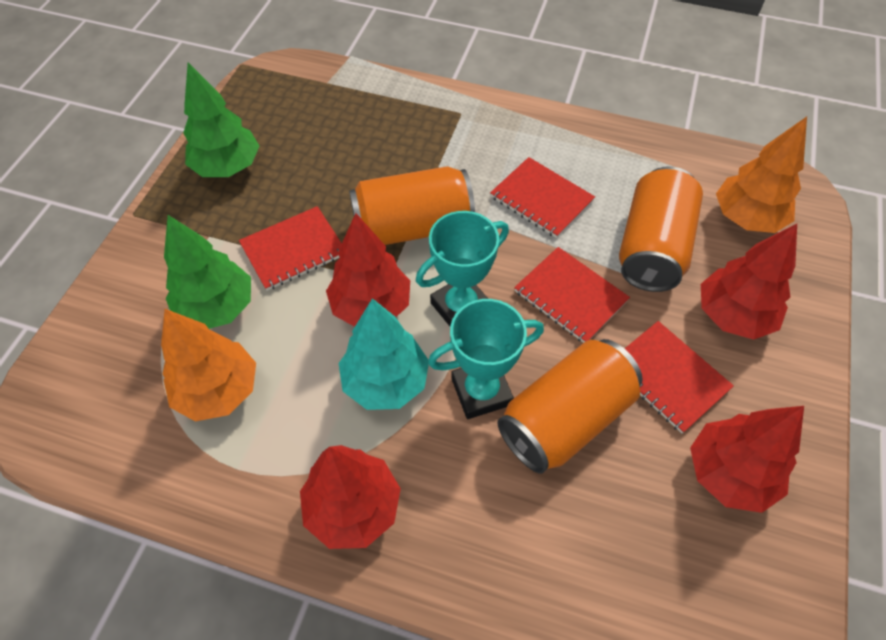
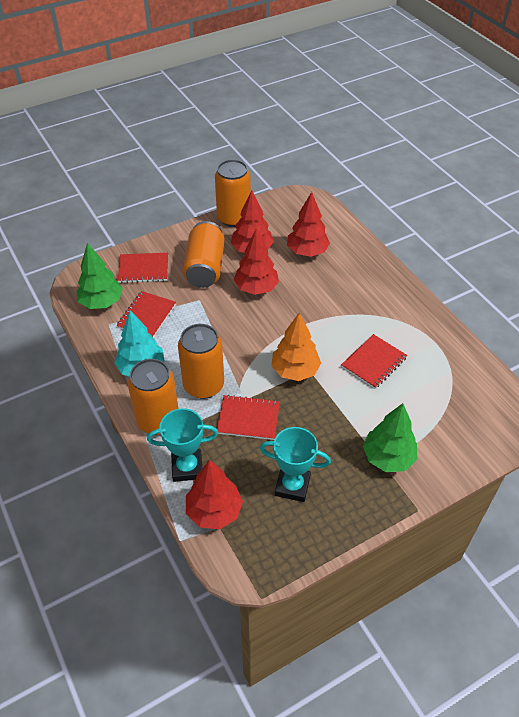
orange can: [349,166,475,245] [497,339,643,474] [619,166,703,292] = 3 -> [128,359,179,435] [178,324,224,399] [183,221,225,288] [215,159,251,227] = 4
orange tree: [161,309,256,421] [716,117,807,233] = 2 -> [271,313,321,381] = 1

